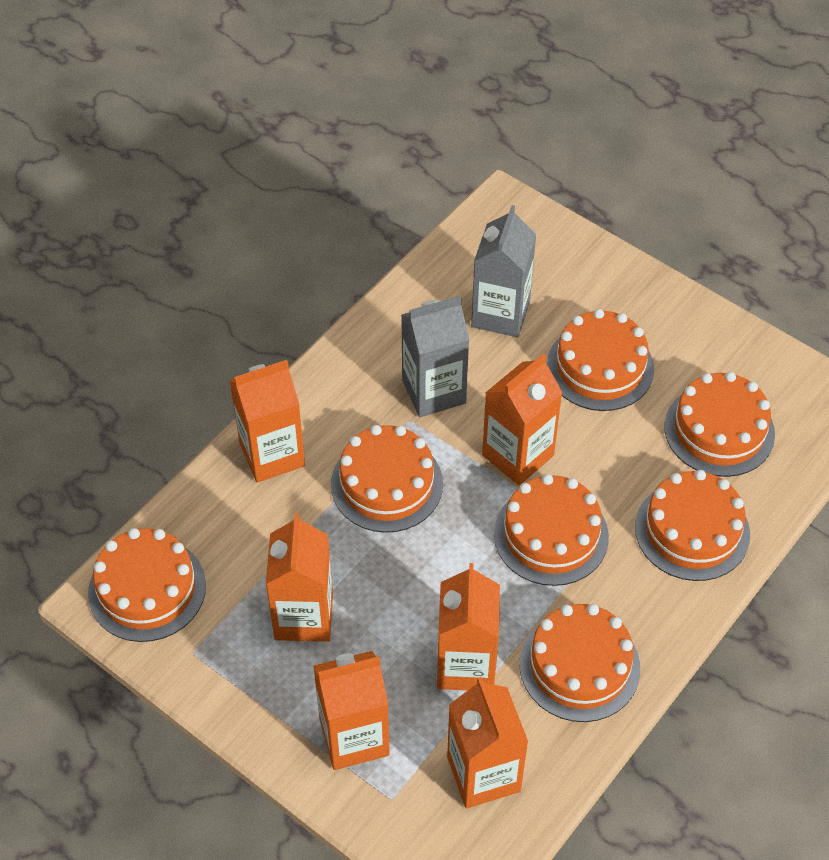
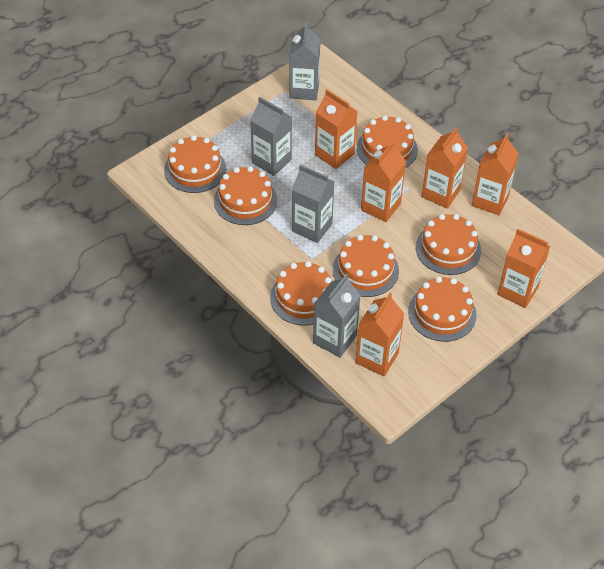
grey carton: [401,296,470,417] [471,205,536,337] = 2 -> [250,97,292,176] [289,22,320,100] [292,164,334,243] [313,274,360,358] = 4

